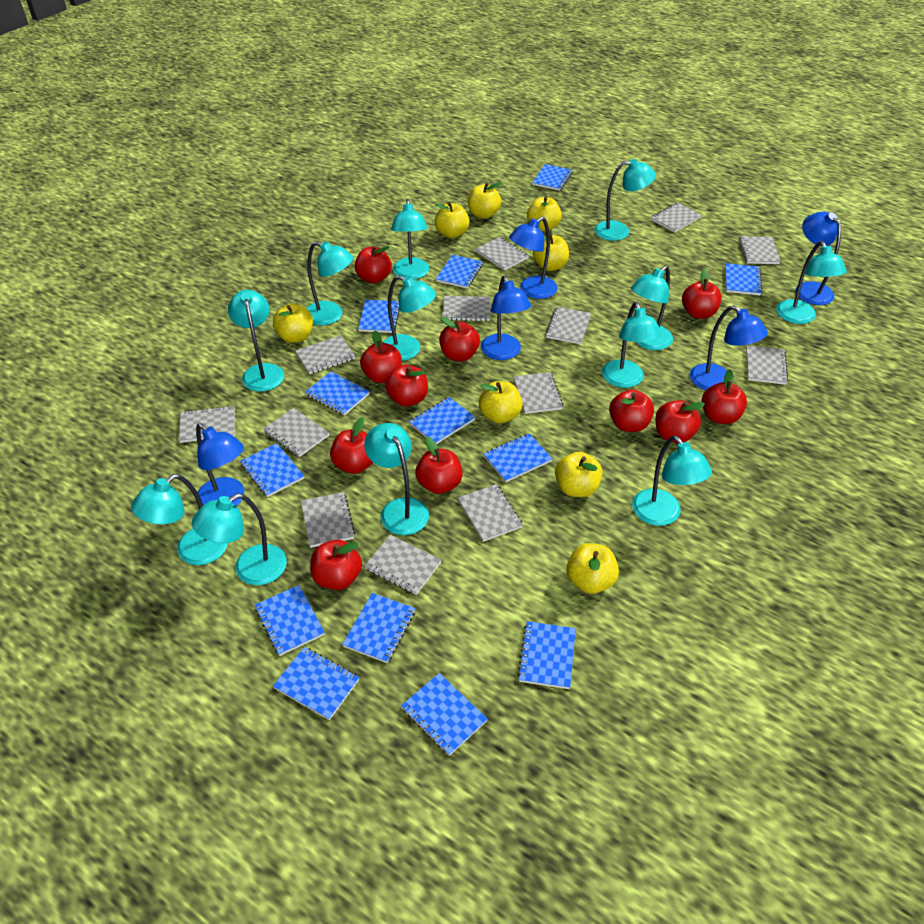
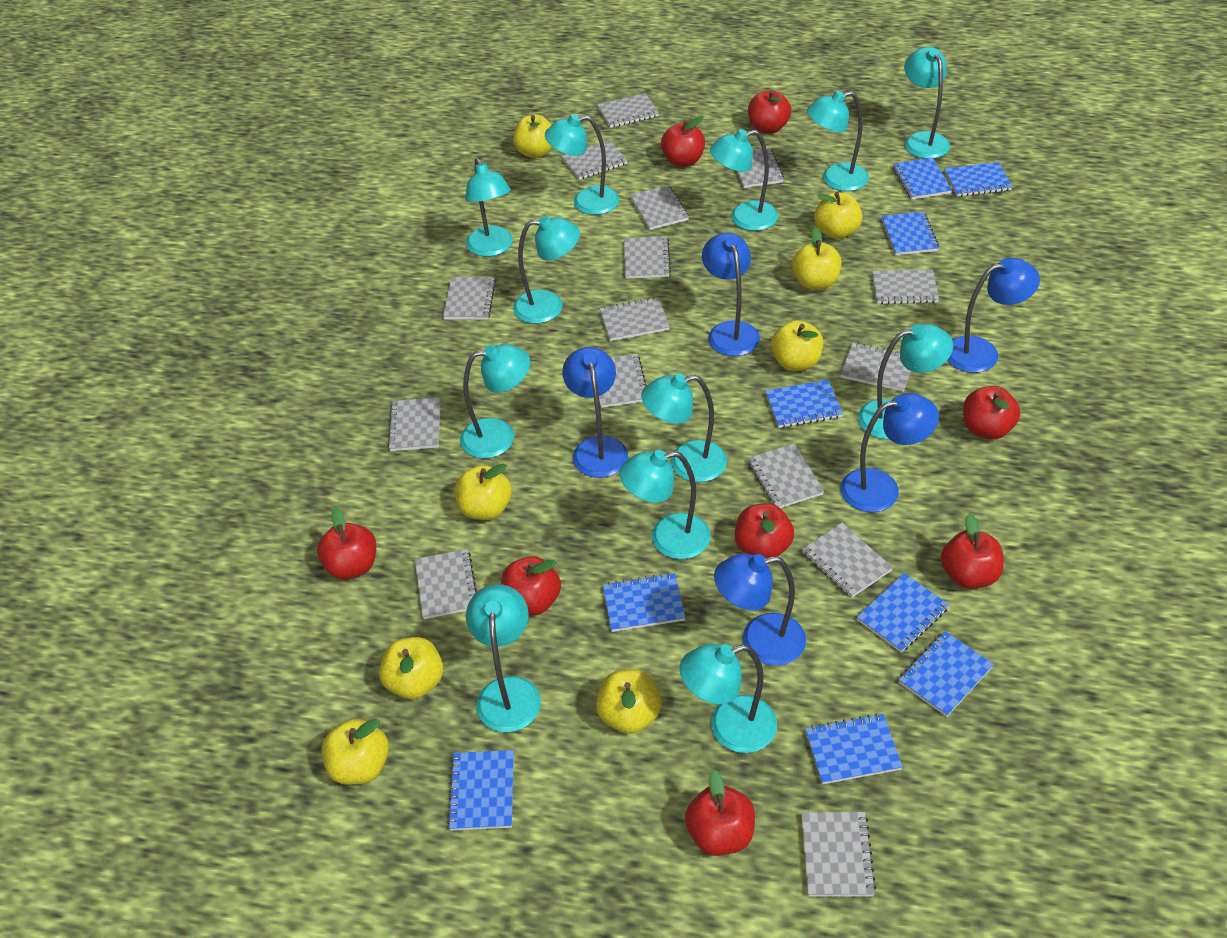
blue notebook: [240,443,304,497] [255,585,325,656] [273,647,359,720] [305,371,370,416] [342,593,415,663] [358,300,400,333] [401,673,488,756] [409,397,475,444] [436,255,483,288] [483,433,553,482] [517,621,576,689] [532,164,572,191] [725,263,763,295] = 13 -> [447,750,514,831] [603,573,685,632] [765,380,843,428] [805,713,903,784] [857,573,949,653] [882,211,939,255] [893,158,952,200] [899,631,994,717] [945,162,1012,197] = 9
grey notebook: [179,406,235,443] [263,408,329,457] [295,335,355,374] [301,492,355,548] [364,535,441,595] [443,296,491,321] [458,484,523,542] [476,237,528,271] [513,372,563,414] [545,307,591,344] [651,203,702,233] [739,236,781,264] [746,345,788,385] = 13 -> [387,397,440,451] [415,549,477,619] [443,277,496,320] [562,140,627,180] [598,93,659,128] [599,354,647,408] [600,297,670,341] [624,236,671,279] [630,185,689,230] [737,147,784,188] [748,444,824,508] [801,812,876,897] [802,523,893,598] [840,343,911,392] [872,269,939,304] = 15
red apple: [310,540,362,590] [330,417,373,474] [355,246,392,283] [360,330,402,383] [385,365,428,406] [415,437,463,494] [439,317,480,361] [609,389,654,432] [656,400,705,444] [682,269,722,319] [702,369,747,424] = 11 -> [317,507,376,579] [501,556,561,616] [661,116,705,167] [685,769,755,856] [735,503,794,558] [748,90,791,134] [941,513,1004,589] [963,386,1020,440] = 8

